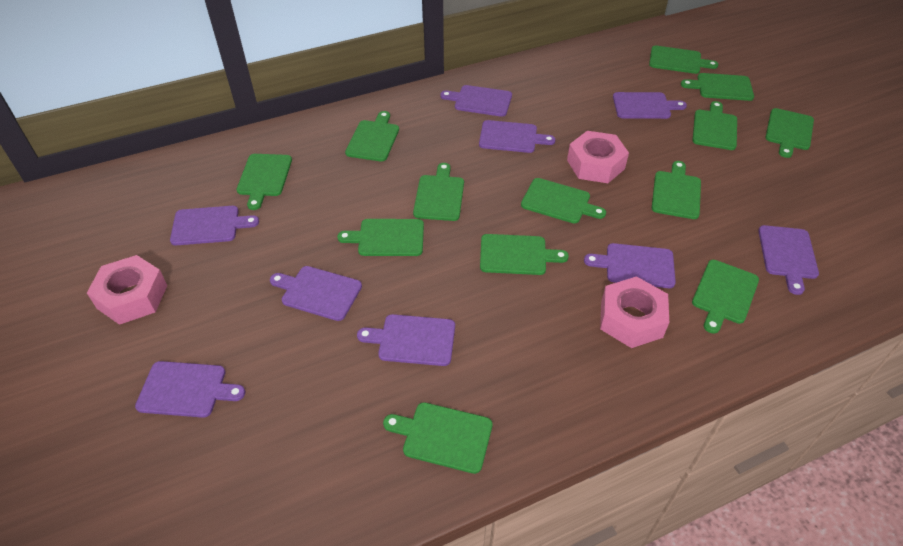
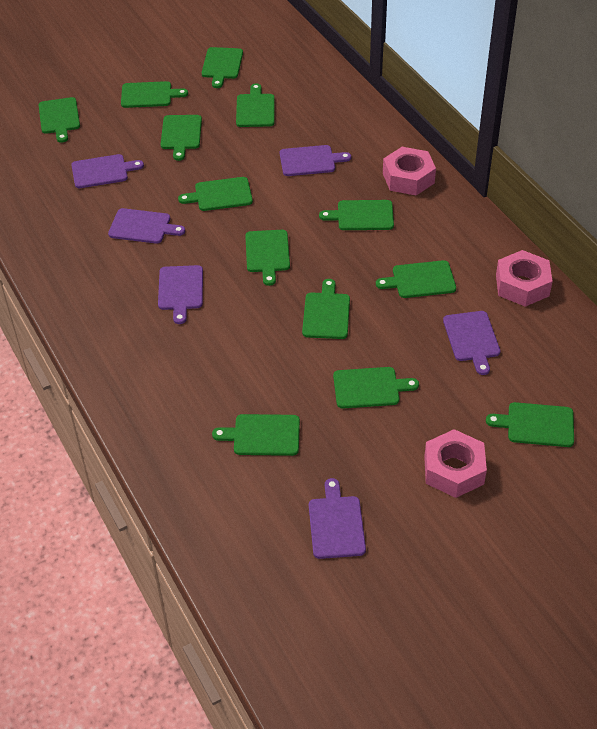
purple cutting board: [135,361,245,418] [170,206,259,245] [270,266,362,321] [357,314,455,366] [440,85,512,117] [479,120,555,153] [584,243,676,288] [613,92,687,119] [758,225,819,295] = 9 -> [71,154,144,188] [108,208,185,244] [158,265,203,324] [280,145,351,176] [309,478,366,559] [443,311,500,375] = 6

